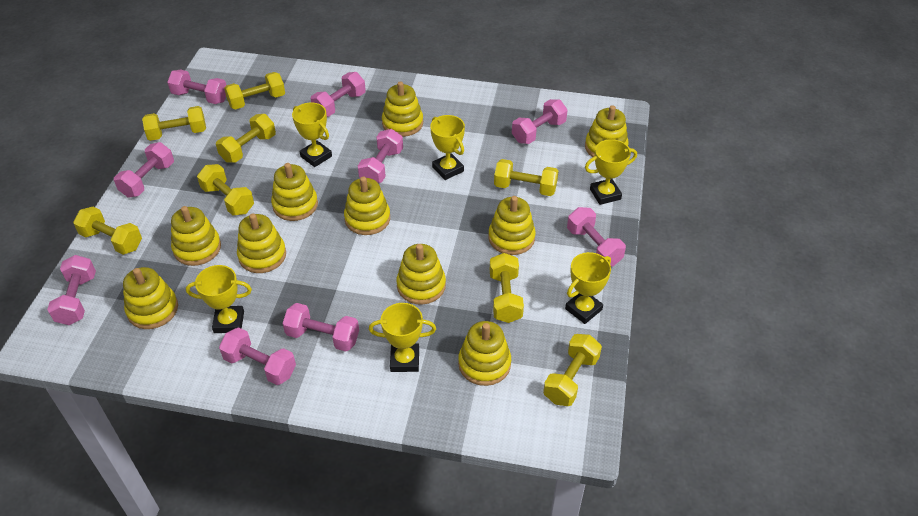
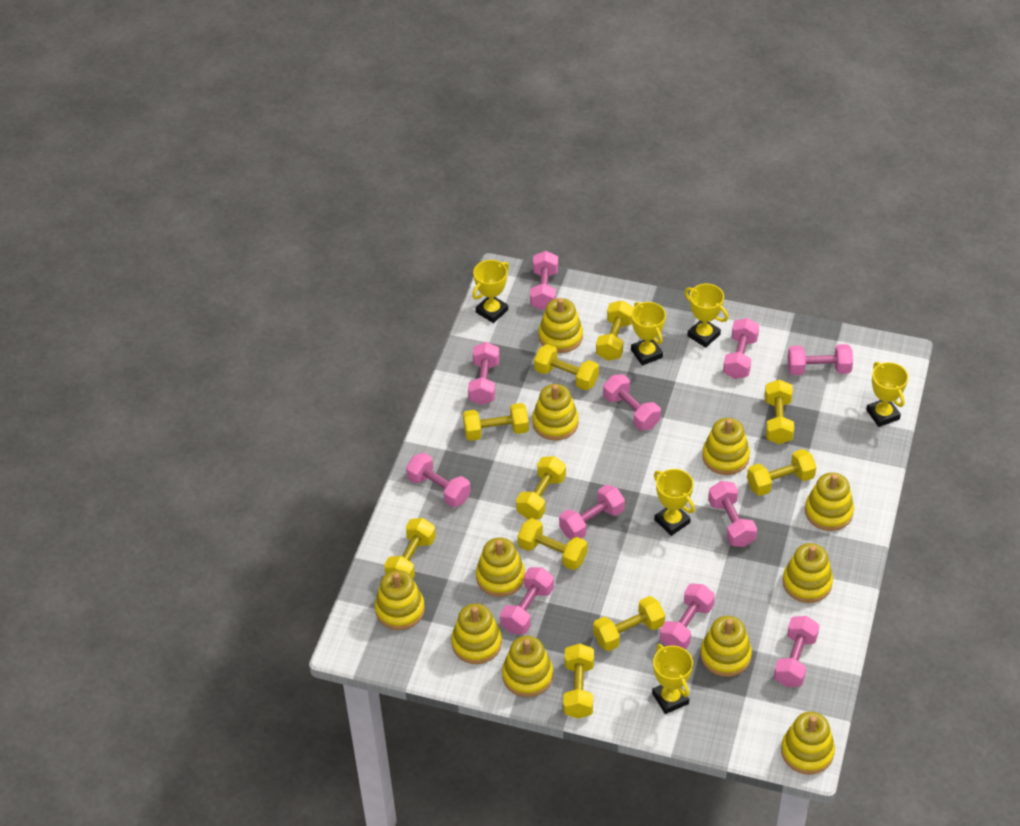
pink dumbbell: [47,255,96,325] [114,142,174,197] [167,70,226,104] [219,327,296,385] [282,303,359,351] [311,72,366,117] [358,129,403,183] [512,99,568,144] [567,207,626,266] = 9 -> [406,453,471,508] [468,342,500,405] [500,567,554,634] [530,251,558,310] [559,484,625,539] [603,374,661,431] [660,584,715,650] [708,481,757,547] [723,318,759,379] [774,616,819,687] [788,344,853,375] = 11
yellow dumbbell: [73,207,142,255] [142,106,206,141] [197,164,254,215] [216,114,276,163] [224,72,285,109] [490,253,524,323] [494,159,559,196] [543,334,602,406] = 8 -> [384,518,436,578] [463,403,529,441] [516,456,566,519] [518,518,587,570] [534,344,599,391] [563,643,594,719] [593,596,665,651] [596,300,634,361] [747,449,816,496] [765,379,794,444] = 10
yellow stacking toy: [123,267,178,329] [171,206,221,266] [237,213,286,273] [271,163,318,221] [344,177,390,235] [382,81,423,137] [397,244,446,305] [458,321,511,386] [488,196,536,255] [585,105,628,157] = 10 -> [375,570,425,630] [451,603,502,664] [476,537,525,597] [502,636,553,697] [532,384,579,441] [539,298,583,353] [700,616,752,677] [702,418,750,475] [781,711,835,775] [783,543,833,603] [805,472,854,531] = 11

